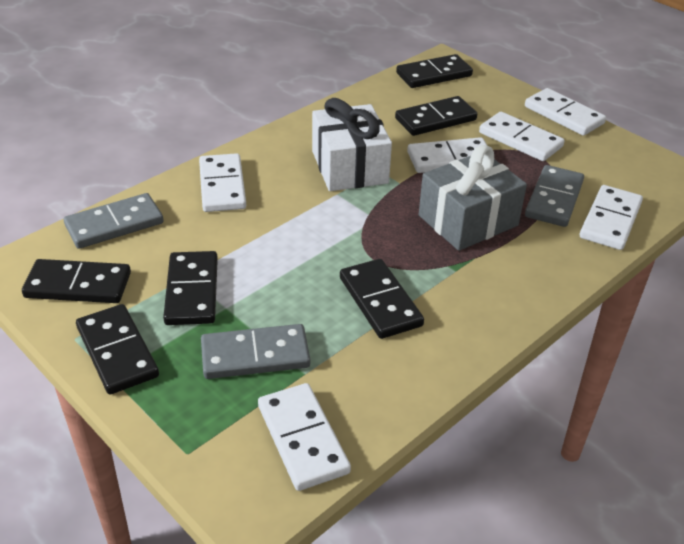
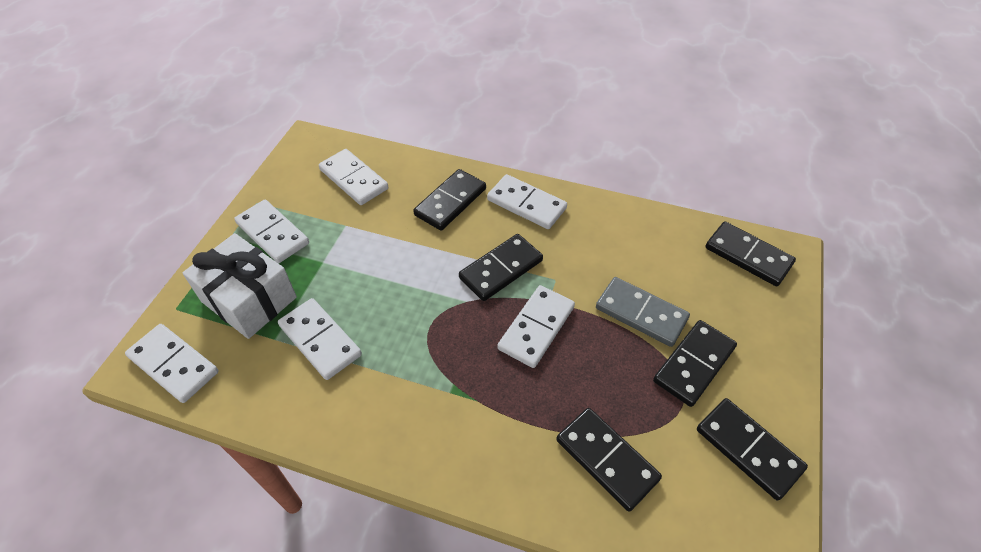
grey domino: [64,193,164,249] [201,324,310,379] [525,165,584,227] = 3 -> [596,277,690,347] = 1
grey gift: [419,145,527,251] = 1 -> none = 0

